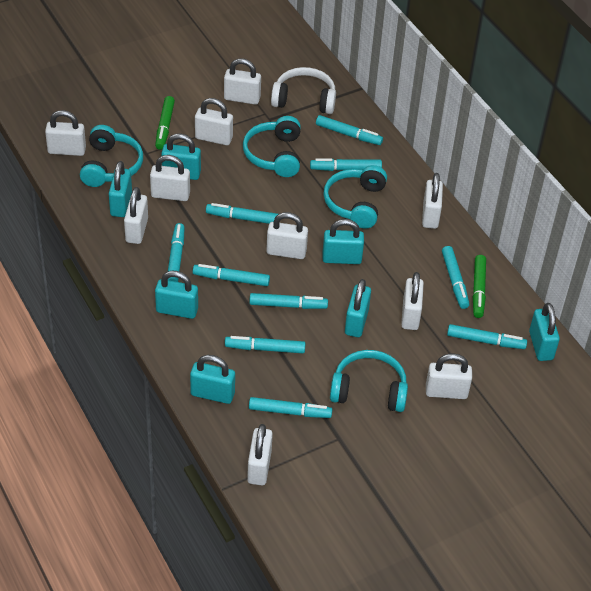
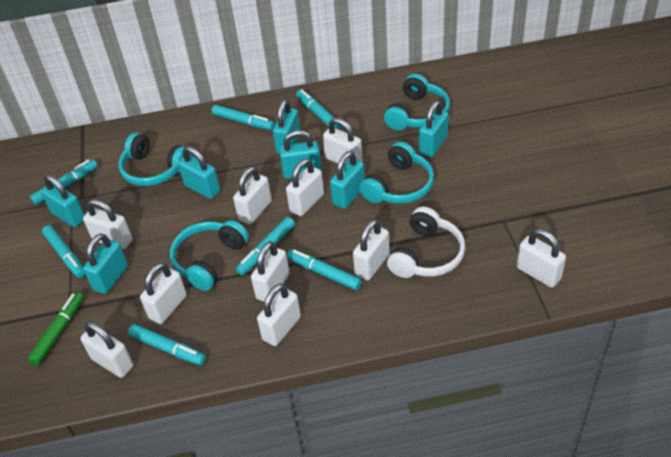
green marker: [155,96,175,150] [473,255,486,318] = 2 -> [28,292,83,366] = 1
turquoise marker: [168,223,185,282] [193,264,270,286] [206,203,278,224] [225,336,305,353] [249,293,328,309] [249,397,333,418] [310,158,382,171] [316,115,383,145] [442,246,469,309] [447,324,527,349] = 10 -> [30,159,98,205] [42,225,85,278] [128,324,206,365] [212,105,275,130] [236,217,295,275] [287,249,362,290] [296,89,341,130] = 7

